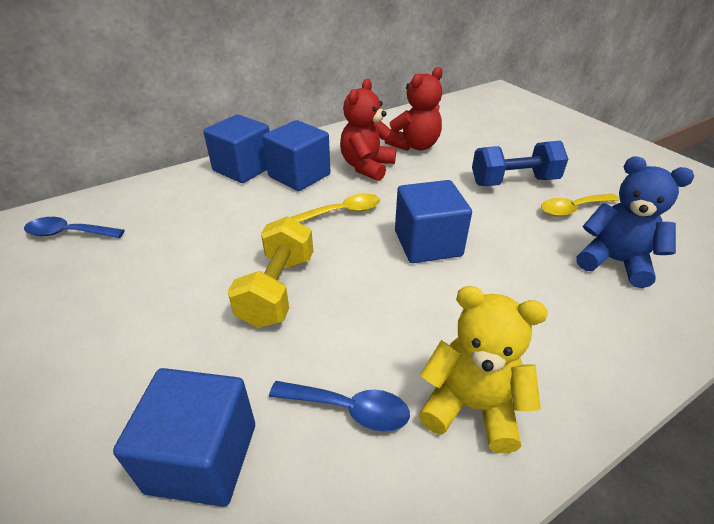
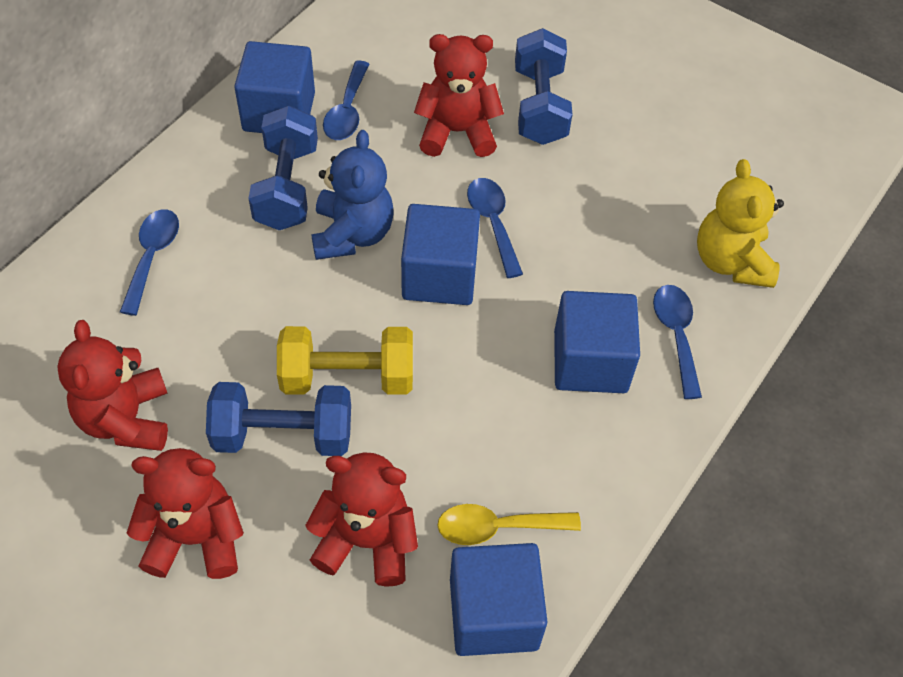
blue dumbbell: [472,140,568,186] = 1 -> [206,382,351,456] [248,105,318,230] [515,28,573,145] = 3
blue spoon: [24,217,125,238] [269,381,410,432] = 2 -> [120,209,179,316] [323,60,369,140] [467,178,523,278] [653,285,702,399] = 4
red teddy bear: [340,79,396,181] [385,67,443,151] = 2 -> [57,320,168,451] [127,448,244,579] [305,452,418,587] [414,34,504,157] = 4
yellow spoon: [291,193,380,223] [541,194,620,217] = 2 -> [437,504,581,545] = 1

